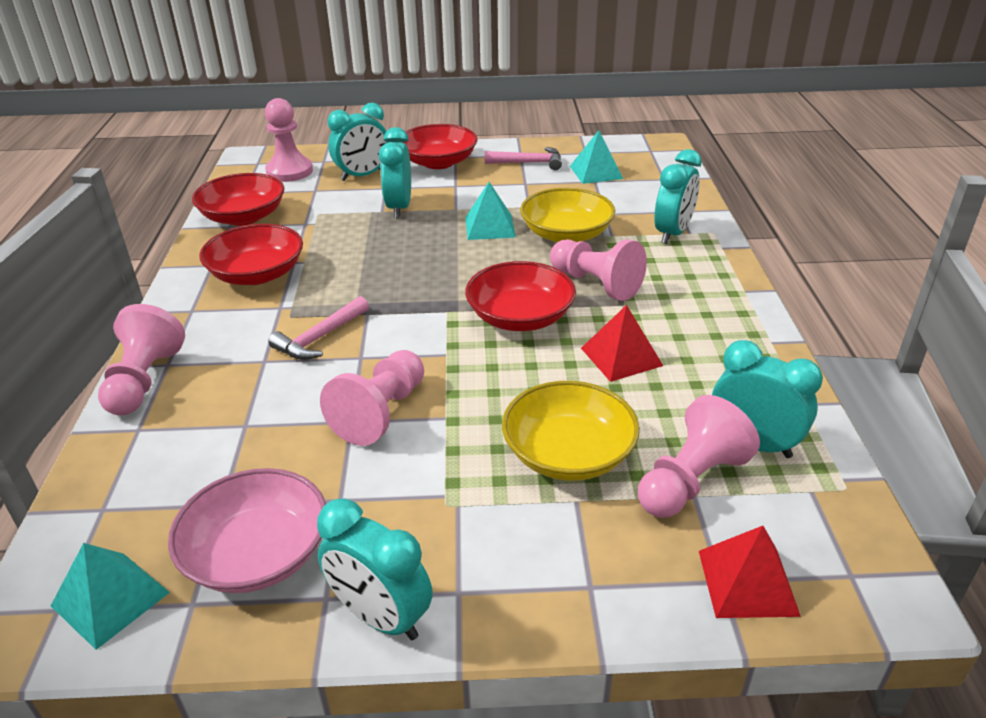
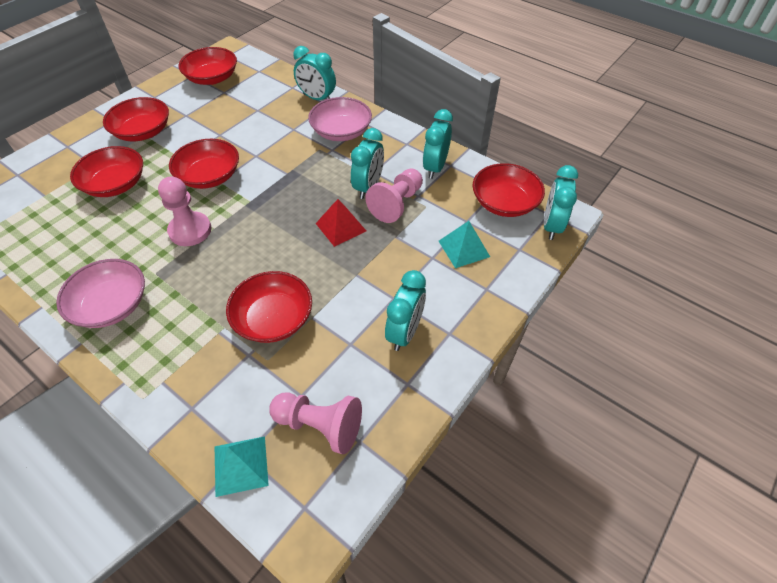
pink bowl: [168,468,326,593] = 1 -> [56,259,145,328] [308,97,372,141] = 2
pink hammer: [268,296,369,360] [485,147,562,170] = 2 -> none = 0
pink pawn: [98,304,185,416] [265,98,313,182] [320,350,424,446] [550,239,647,301] [638,395,760,518] = 5 -> [158,176,211,246] [269,392,362,454] [365,169,423,223] = 3
red bowl: [192,173,284,226] [199,224,303,285] [403,124,478,169] [465,261,576,331] = 4 -> [70,146,143,197] [103,97,169,141] [169,139,239,189] [179,47,237,85] [226,271,312,343] [472,163,545,217] = 6
red pyramid: [581,305,663,382] [699,526,801,618] = 2 -> [315,199,366,247] = 1
turquoise pyramid: [51,543,170,650] [465,182,516,240] [570,130,623,184] = 3 -> [215,436,269,497] [439,221,490,268] = 2
yellow bowl: [502,381,640,481] [520,188,615,242] = 2 -> none = 0

